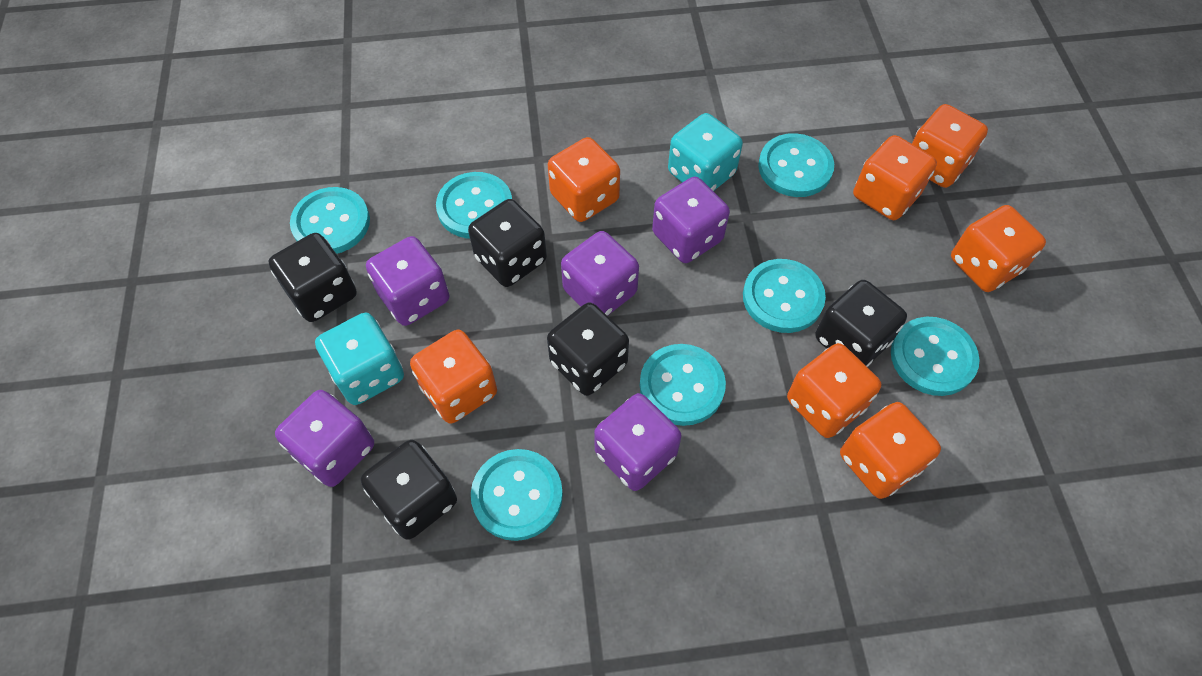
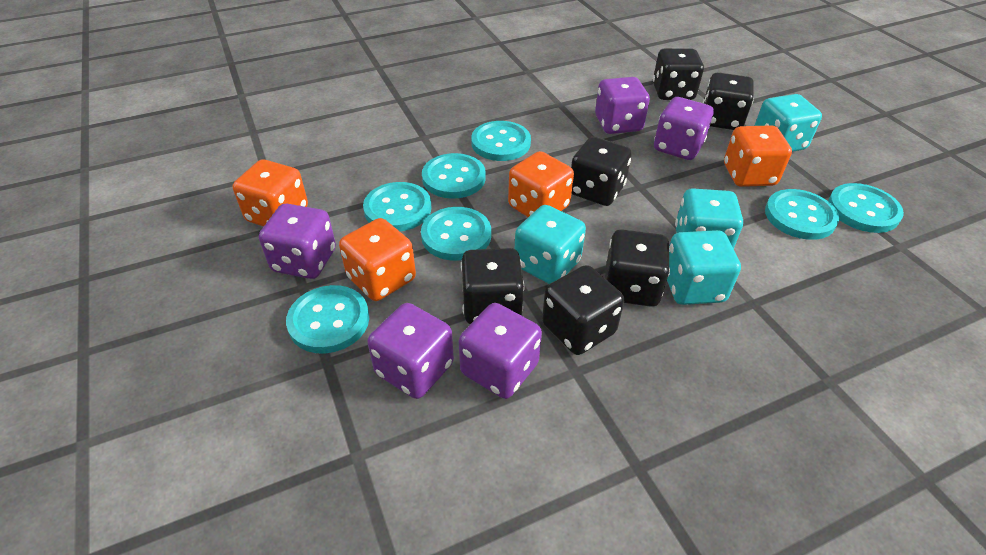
black dice: [268,233,357,322] [361,440,457,540] [468,199,547,287] [547,303,629,396] [816,280,907,367] = 5 -> [461,248,524,324] [542,265,624,355] [571,137,632,206] [605,229,670,307] [653,48,704,100] [703,72,754,130] = 6
orange dice: [410,330,497,424] [548,137,620,222] [787,343,881,438] [840,402,941,499] [853,135,937,220] [912,104,988,188] [951,205,1046,292] = 7 -> [233,160,308,226] [339,218,416,301] [508,151,574,217] [724,125,792,187] = 4
turquoise dice: [315,313,404,405] [668,113,743,191] = 2 -> [515,205,586,284] [667,230,741,305] [675,188,743,249] [754,94,822,152] = 4

